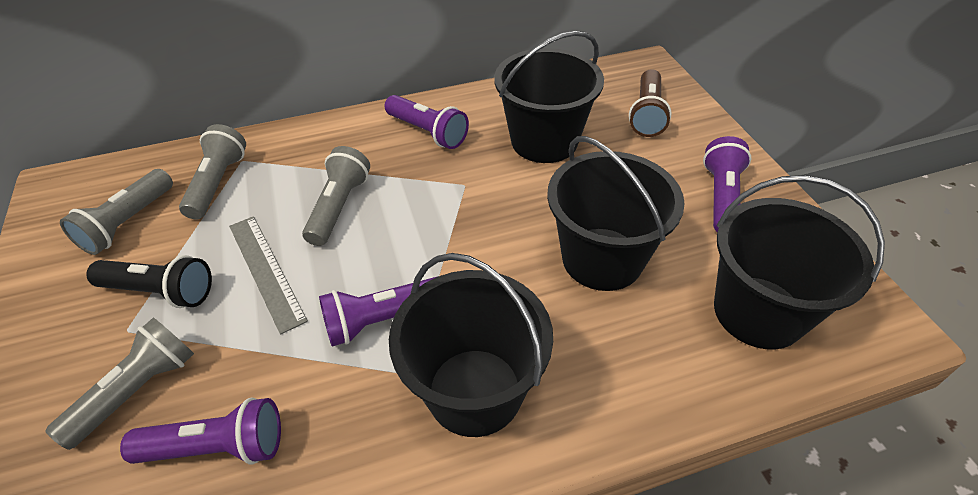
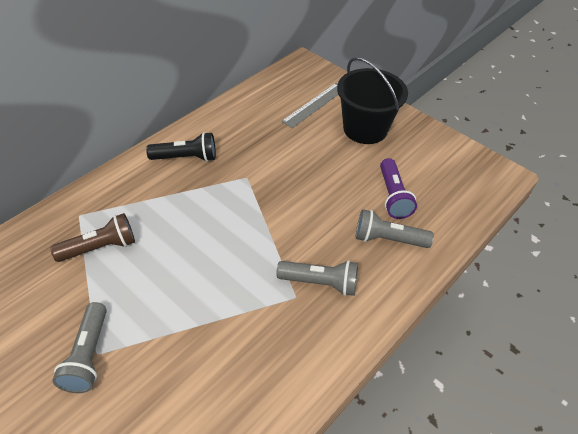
black bucket: [389,253,553,437] [494,31,604,163] [547,136,685,291] [714,175,885,349] = 4 -> [337,57,408,144] = 1
grey flashlight: [46,317,194,450] [60,169,173,255] [179,124,246,219] [302,146,370,246] = 4 -> [52,302,107,393] [276,260,358,296] [356,209,434,248] = 3
purple flashlight: [120,397,281,465] [319,277,436,346] [385,95,469,149] [703,136,751,232] = 4 -> [380,158,417,219] = 1

